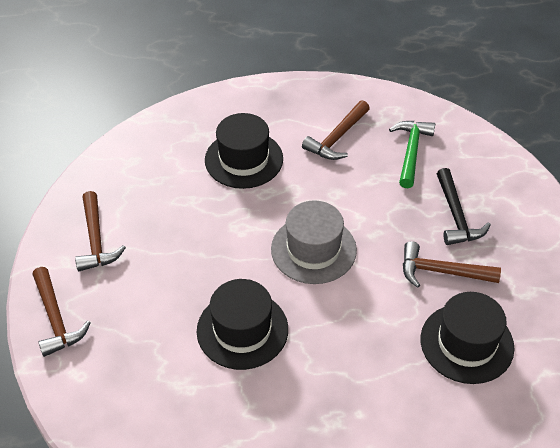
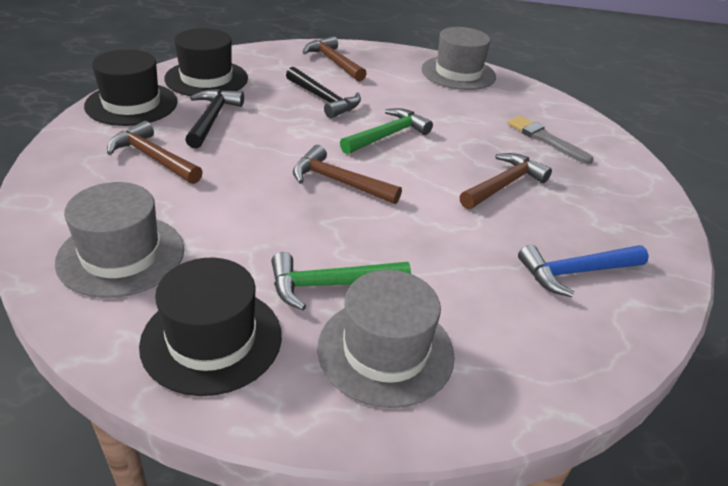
black hammer: [437,168,491,245] = 1 -> [185,89,244,148] [286,67,361,118] = 2
blue hammer: none = 0 -> [518,245,649,297] = 1
green hammer: [389,121,435,188] = 1 -> [271,252,411,310] [340,108,433,154] = 2
grey brush: none = 0 -> [507,116,593,164] = 1
grey hat: [271,200,357,284] = 1 -> [55,182,184,298] [317,270,455,408] [421,27,496,90] = 3

